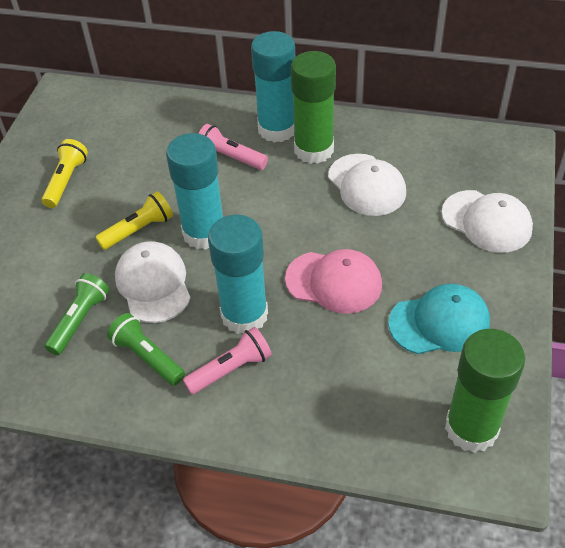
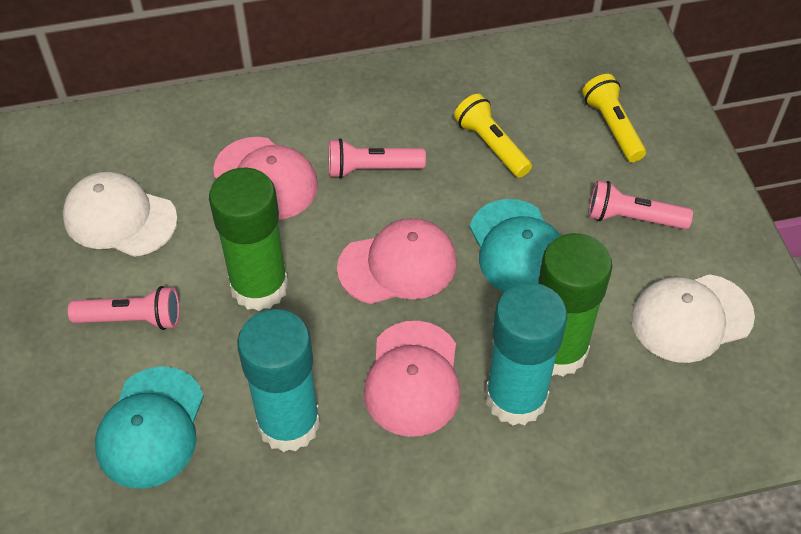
green flashlight: [44,273,109,355] [107,313,185,386] = 2 -> none = 0
pink cap: [285,249,382,314] = 1 -> [213,137,318,220] [337,218,457,304] [364,321,461,437] = 3
pink flashlight: [183,327,272,394] [199,124,268,170] = 2 -> [68,286,180,330] [329,138,426,179] [589,180,693,229] = 3
turquoise cap: [388,284,490,354] = 1 -> [95,366,204,489] [470,199,560,292] = 2
turquoise glue stick: [166,133,223,250] [208,214,268,334] [251,31,295,143] = 3 -> [237,309,320,452] [485,283,567,426] = 2
white cap: [115,241,191,323] [328,154,406,216] [442,190,533,253] = 3 -> [63,172,178,257] [631,274,755,363] = 2

